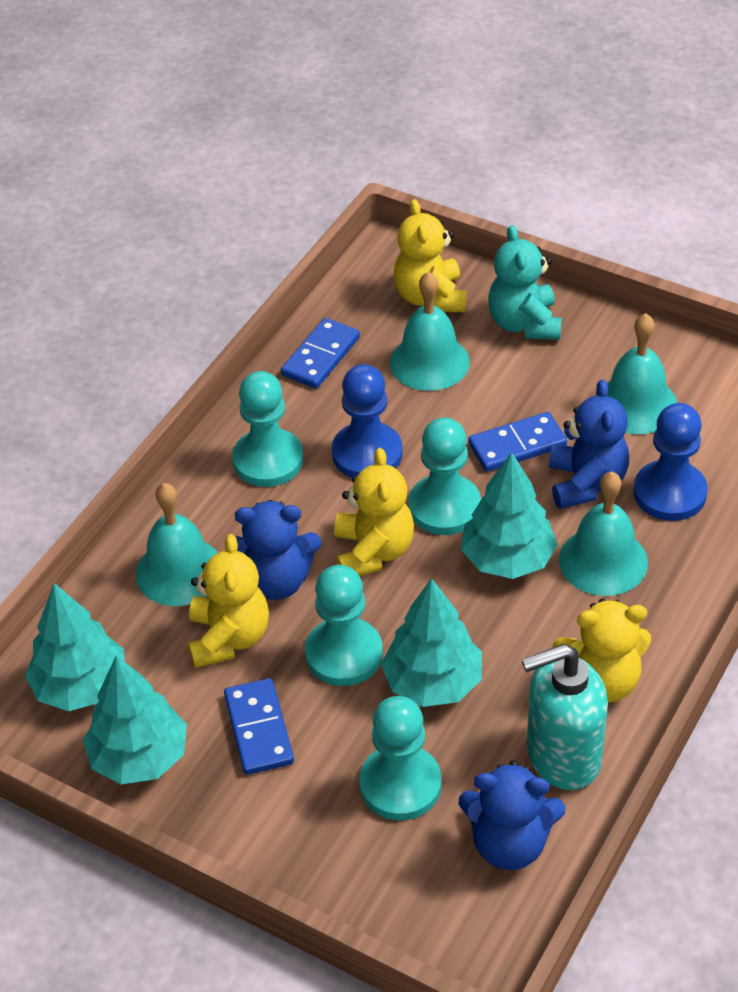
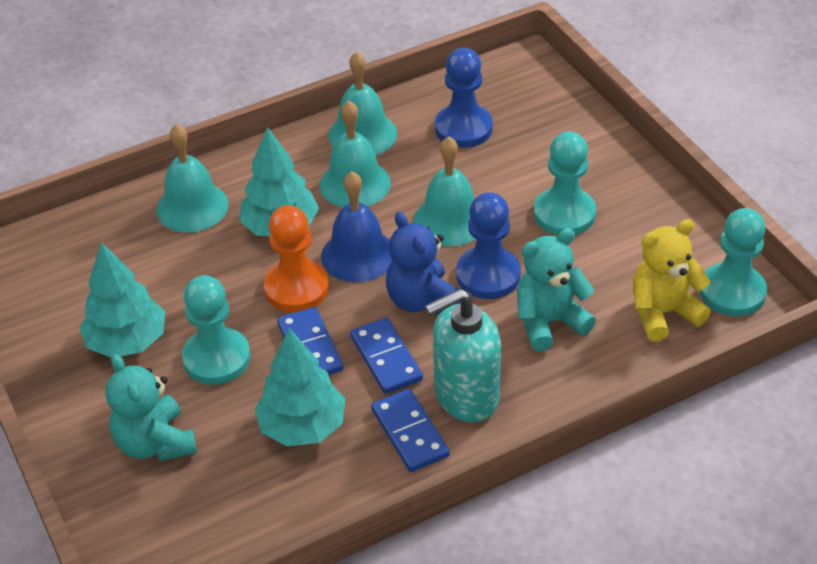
blue bell: none = 0 -> [321,171,392,283] = 1
blue teddy bear: [235,500,321,600] [459,760,565,870] [549,380,629,509] = 3 -> [386,211,461,315] = 1
orange pawn: none = 0 -> [264,205,329,312] = 1
turquoise pawn: [232,371,304,487] [305,565,383,686] [359,696,442,821] [408,417,481,535] = 4 -> [182,275,251,385] [534,131,596,235] [699,208,767,316] = 3
turquoise teddy bear: [488,225,562,340] = 1 -> [106,354,197,461] [517,228,596,351] = 2
turquoise tree: [25,583,125,711] [83,655,187,784] [381,578,482,707] [461,452,558,579] = 4 -> [79,242,165,358] [239,127,319,237] [255,328,345,447] = 3
yellow teddy bear: [188,534,269,668] [334,448,414,576] [394,199,466,312] [553,598,651,703] = 4 -> [633,219,711,342] = 1

